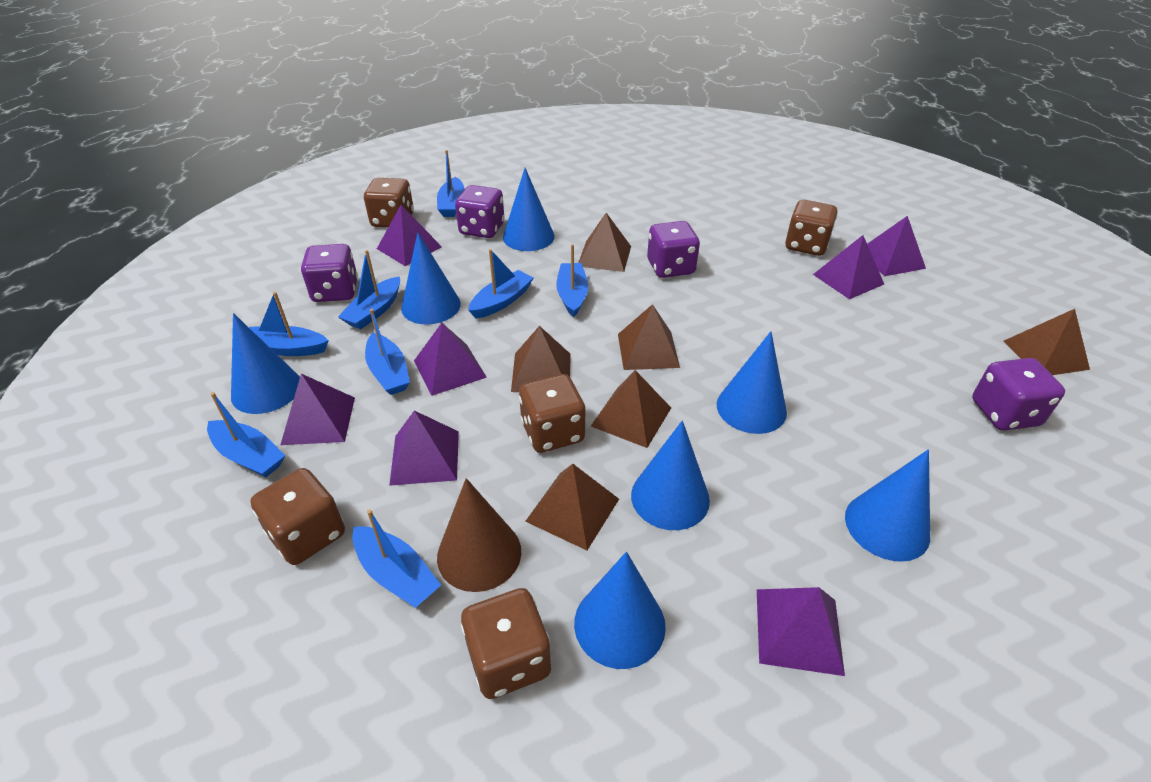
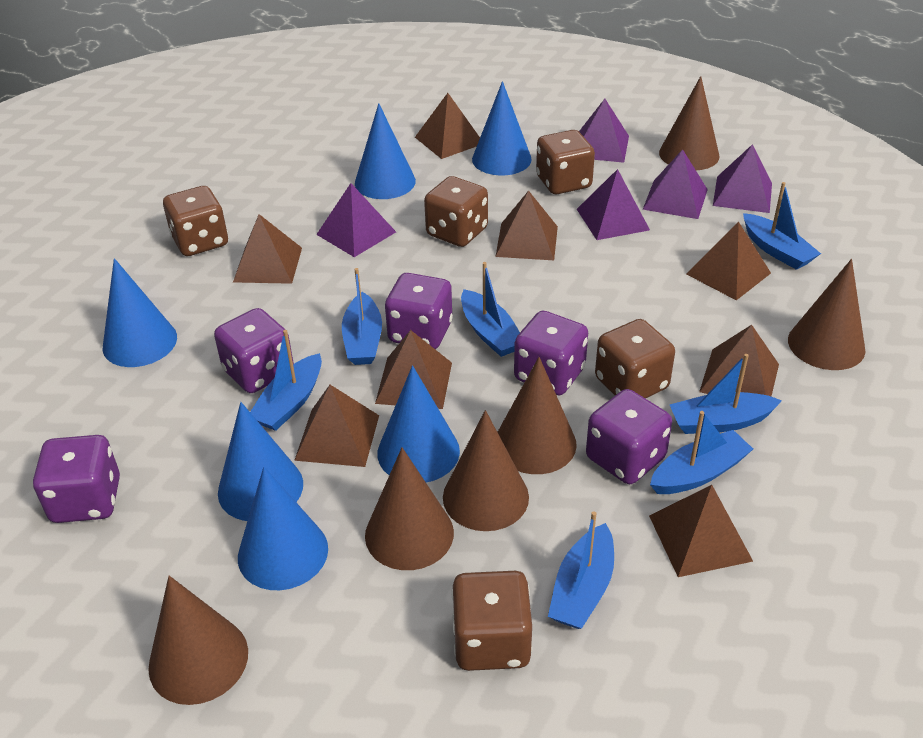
blue boat: [207,392,285,477] [249,292,329,356] [338,250,400,329] [352,509,441,608] [365,309,410,395] [437,150,465,217] [468,249,534,319] [556,244,588,317] = 8 -> [250,330,322,431] [342,268,382,365] [461,262,520,357] [548,511,614,629] [650,411,753,494] [670,354,782,434] [743,182,821,270] = 7
blue cone: [231,313,300,414] [401,232,461,325] [503,168,555,251] [574,552,666,669] [631,420,710,530] [717,332,787,434] [845,450,930,562] = 7 -> [102,258,177,367] [218,402,303,521] [238,467,328,590] [355,103,416,199] [377,365,460,483] [472,81,532,176] = 6
brown cone: [437,478,521,592] = 1 -> [148,576,248,705] [365,447,454,570] [443,410,529,531] [498,357,577,474] [659,76,720,170] [788,259,865,370] = 6
brown pyramid: [511,326,571,392] [525,464,619,550] [578,213,631,272] [591,370,671,448] [618,304,680,370] [1004,309,1090,375] = 6 -> [233,214,302,284] [294,385,379,467] [375,330,452,409] [415,93,480,159] [496,191,558,260] [649,485,753,577] [686,222,771,300] [699,325,779,396] = 8
purple dice: [301,244,358,302] [455,185,505,238] [647,221,700,278] [972,358,1065,431] = 4 -> [33,435,120,523] [214,308,294,393] [385,273,453,349] [514,311,588,395] [586,389,672,484] = 5
purple pyramid: [280,374,355,445] [377,205,442,266] [389,410,459,486] [414,323,487,396] [757,587,845,676] [813,235,884,299] [867,216,926,276] = 7 -> [316,183,396,257] [577,169,650,240] [579,99,629,163] [643,149,708,219] [713,144,772,213] = 5

